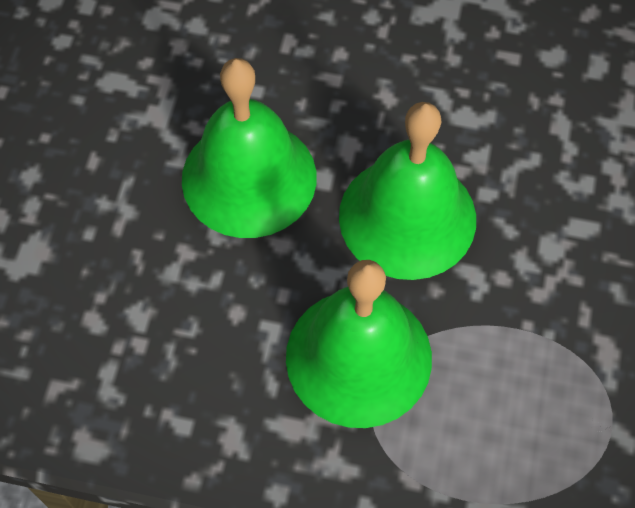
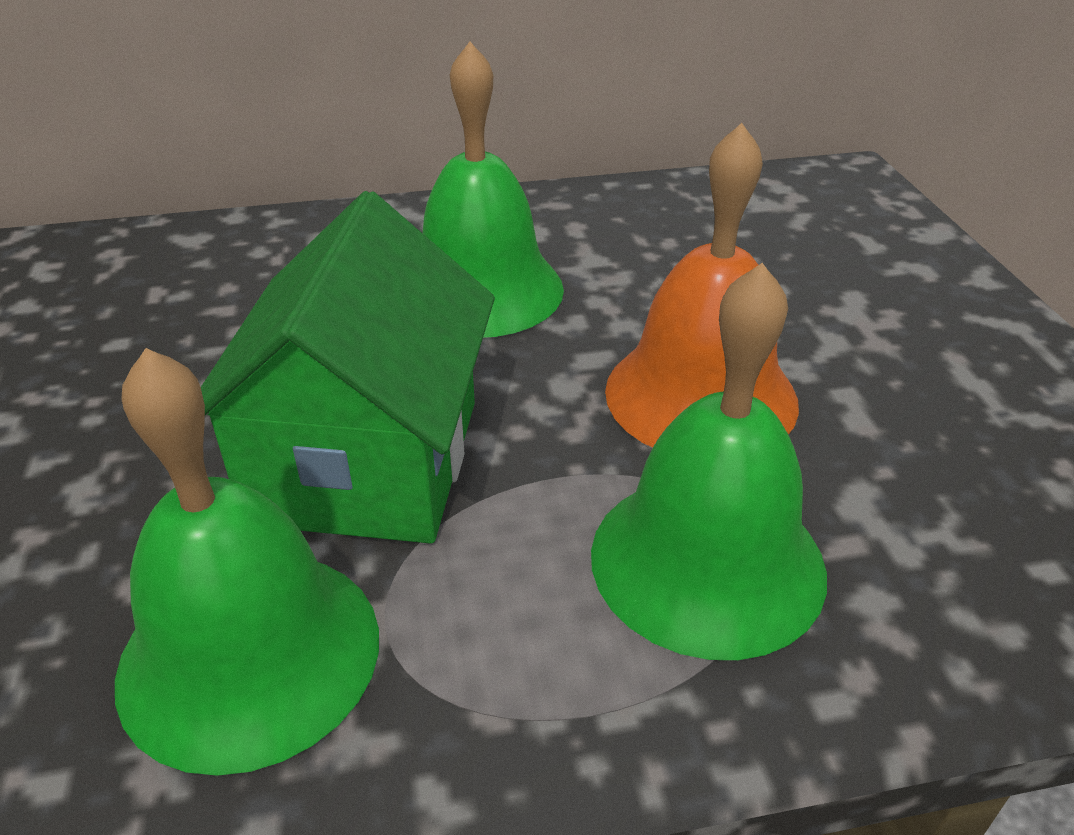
green house: none = 0 -> [201,191,495,544] = 1
orange bell: none = 0 -> [605,123,799,448] = 1

